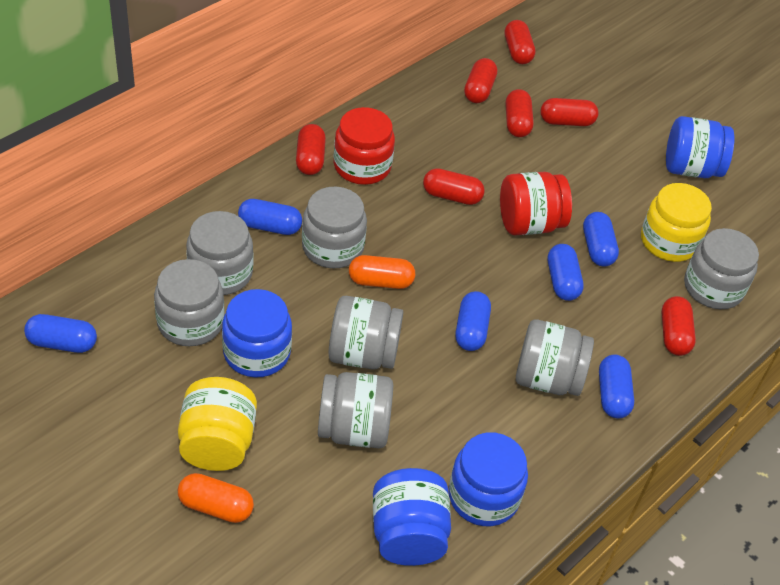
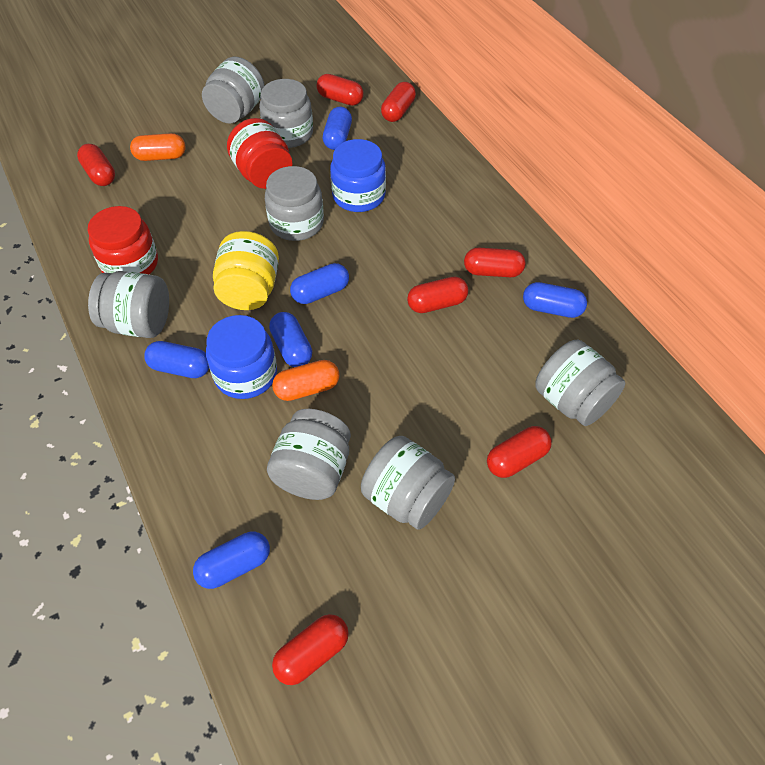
blue jar: [222,289,292,377] [373,468,451,566] [449,432,528,526] [666,116,734,178] = 4 -> [206,315,277,399] [330,139,386,212] = 2
yellow jar: [178,377,257,471] [641,183,712,262] = 2 -> [213,231,279,310] = 1

